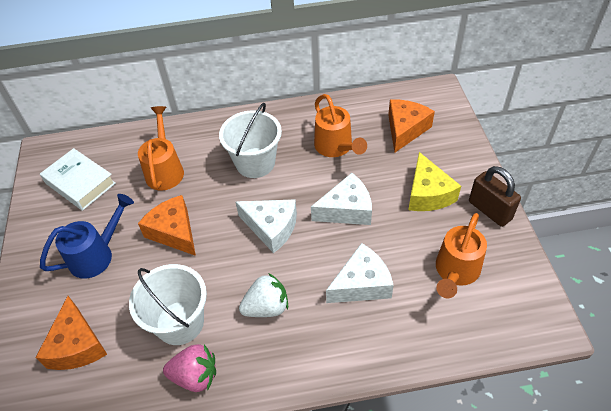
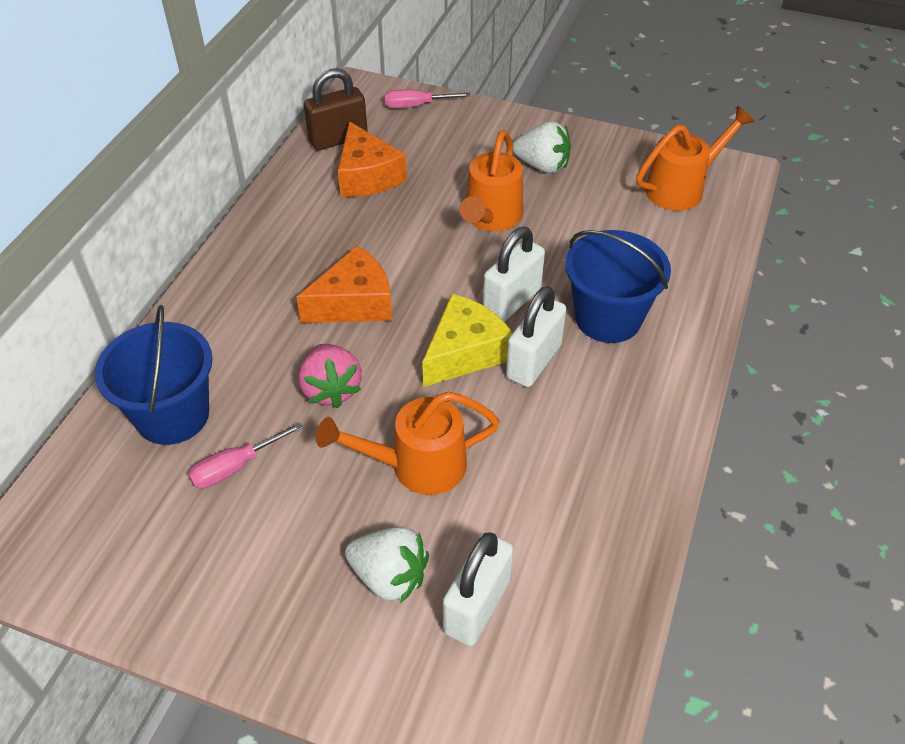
blue bucket: none = 0 -> [95,305,213,445] [565,230,671,343] = 2
blue watering can: [40,194,134,279] = 1 -> none = 0
orange cheese: [35,296,107,370] [138,195,196,256] [388,99,435,153] = 3 -> [296,246,392,323] [338,121,407,197] = 2
pink screwdriver: none = 0 -> [188,422,303,489] [385,89,471,108] = 2
white book: [40,148,116,211] = 1 -> none = 0
white bucket: [129,264,207,345] [219,103,282,178] = 2 -> none = 0
white cheese: [236,199,297,253] [311,173,372,225] [326,243,394,303] = 3 -> none = 0
white padlock: none = 0 -> [443,532,513,646] [483,227,545,322] [506,286,566,387] = 3
white strawberry: [239,273,288,317] = 1 -> [345,527,429,604] [513,121,571,173] = 2

